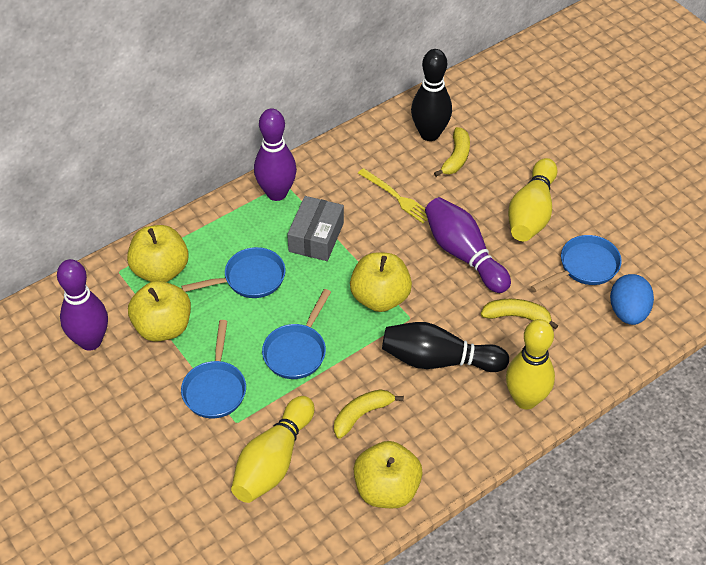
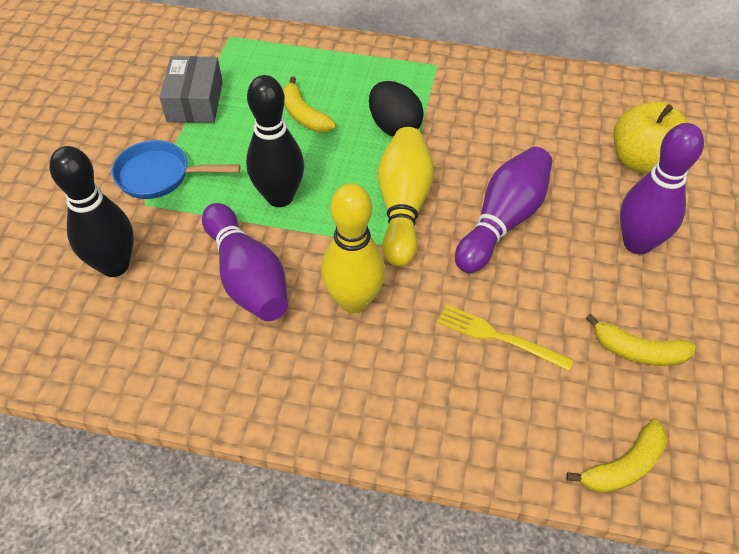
black egg: none = 0 -> [369,81,424,136] = 1
blue egg: [610,274,654,325] = 1 -> none = 0
blue pan: [181,247,286,298] [181,320,246,418] [262,289,331,379] [531,235,622,292] = 4 -> [112,140,241,199] = 1
yellow apple: [127,225,188,282] [128,281,191,342] [350,252,412,312] [354,441,423,508] = 4 -> [614,101,688,174] = 1
yellow bowling pin: [231,396,314,503] [506,319,555,409] [508,158,558,242] = 3 -> [321,183,385,313] [378,127,434,267] = 2

